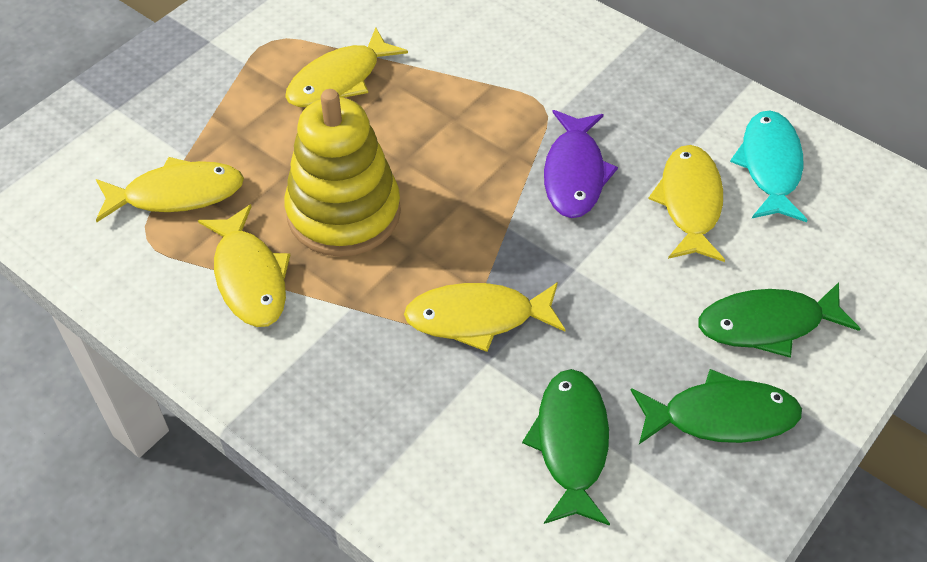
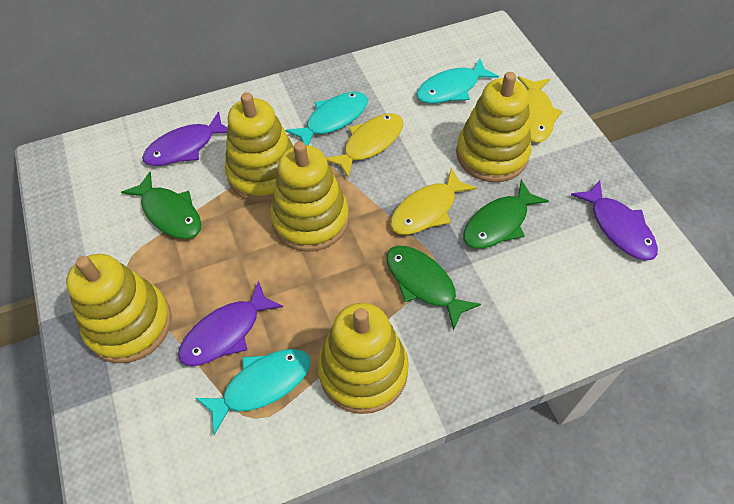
purple fish: [544,110,618,218] = 1 -> [142,111,227,166] [178,280,283,366] [571,180,658,261] = 3
turquoise fish: [730,110,807,222] = 1 -> [196,349,311,435] [285,92,368,145] [416,58,499,104] = 3
yellow fish: [96,157,244,222] [198,204,290,327] [285,27,408,107] [404,282,565,352] [648,145,725,262] = 5 -> [326,113,403,178] [390,168,477,235] [518,76,562,143] = 3
yellow stacking toy: [284,89,401,257] = 1 -> [66,254,172,363] [225,92,294,203] [270,141,349,252] [318,303,409,414] [456,72,531,182] = 5

